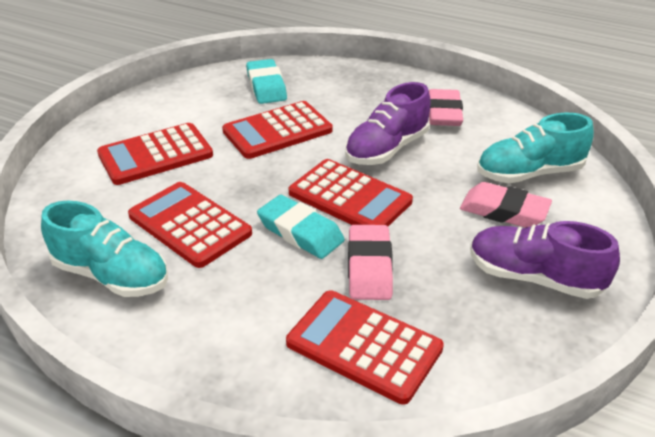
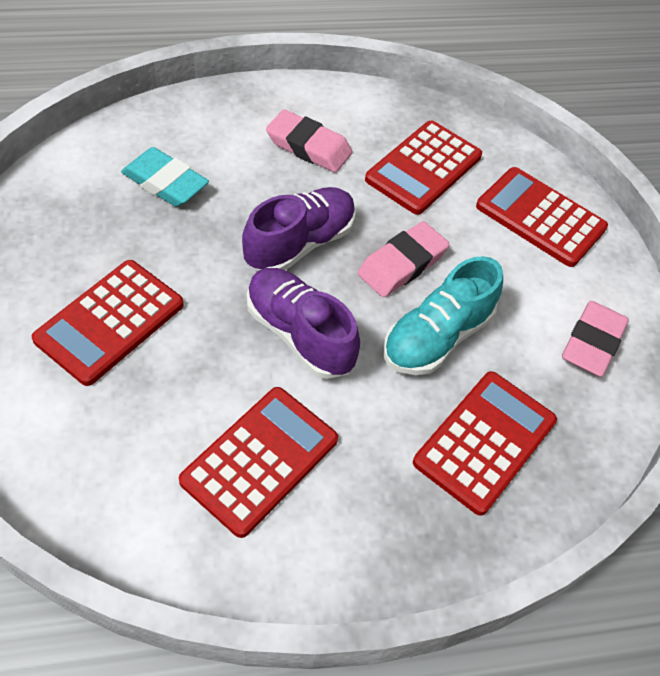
turquoise eraser: [246,59,287,104] [257,195,345,259] = 2 -> [121,147,209,207] = 1
turquoise shoe: [41,201,168,297] [477,113,594,183] = 2 -> [384,256,503,375] = 1

